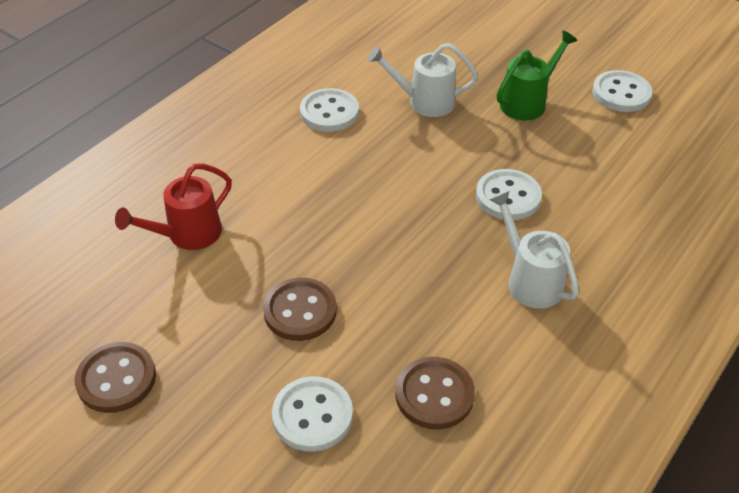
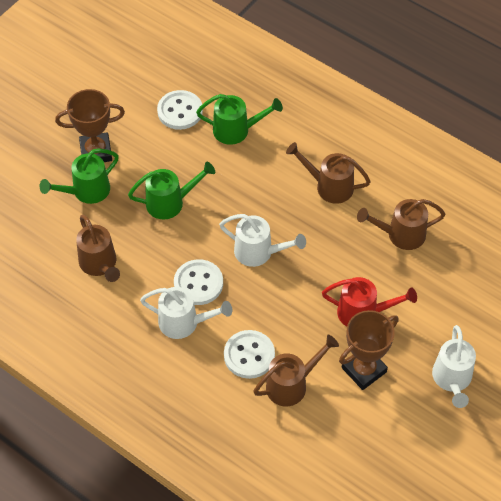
brown button: [75,342,156,413] [263,278,337,341] [395,357,475,429] = 3 -> none = 0
brown trophy: none = 0 -> [55,89,125,162] [339,310,399,390] = 2
brown watering can: none = 0 -> [76,215,120,282] [253,335,339,406] [286,142,371,204] [357,199,445,250] = 4
green watering can: [497,31,577,121] = 1 -> [40,148,119,204] [128,162,215,219] [196,94,283,145] = 3
white button: [272,376,353,452] [300,88,359,132] [476,169,542,220] [592,70,653,112] = 4 -> [157,90,203,130] [174,259,223,305] [224,330,275,379] = 3
white watering can: [368,43,478,117] [489,191,579,309] = 2 -> [140,287,232,339] [219,214,306,267] [432,325,476,408] = 3

